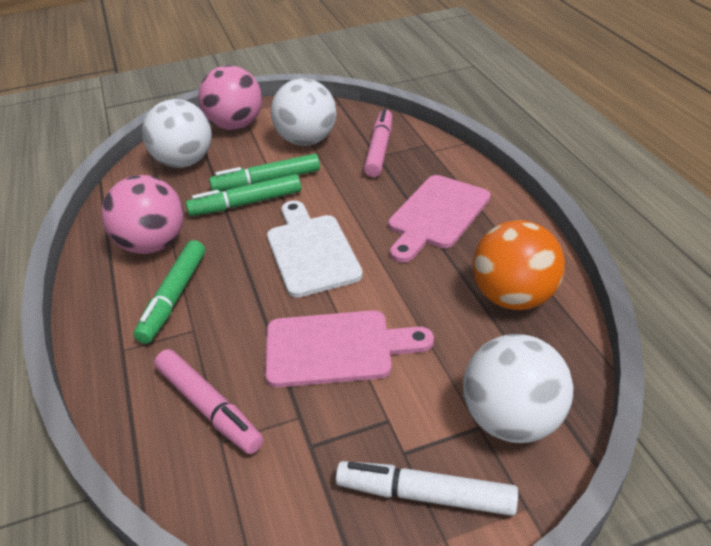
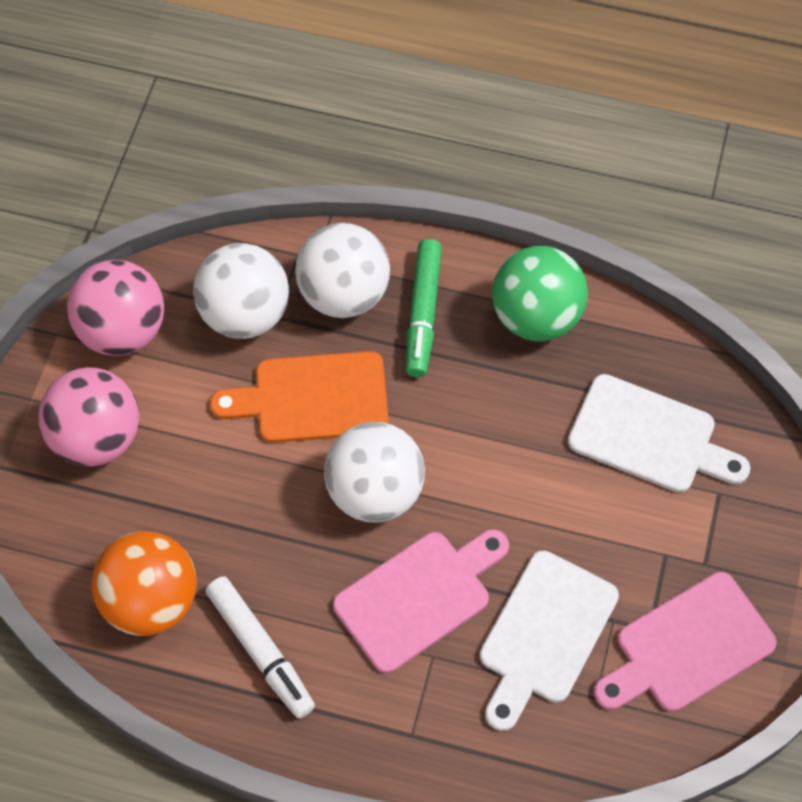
green ball: none = 0 -> [492,246,588,341] = 1
green marker: [133,240,205,344] [186,174,301,216] [209,153,320,191] = 3 -> [406,239,442,377] = 1
orange cutting board: none = 0 -> [210,351,389,443] = 1
pink marker: [154,349,263,454] [364,108,392,177] = 2 -> none = 0
white cutting board: [267,200,363,298] = 1 -> [480,550,619,731] [568,374,751,493] = 2

